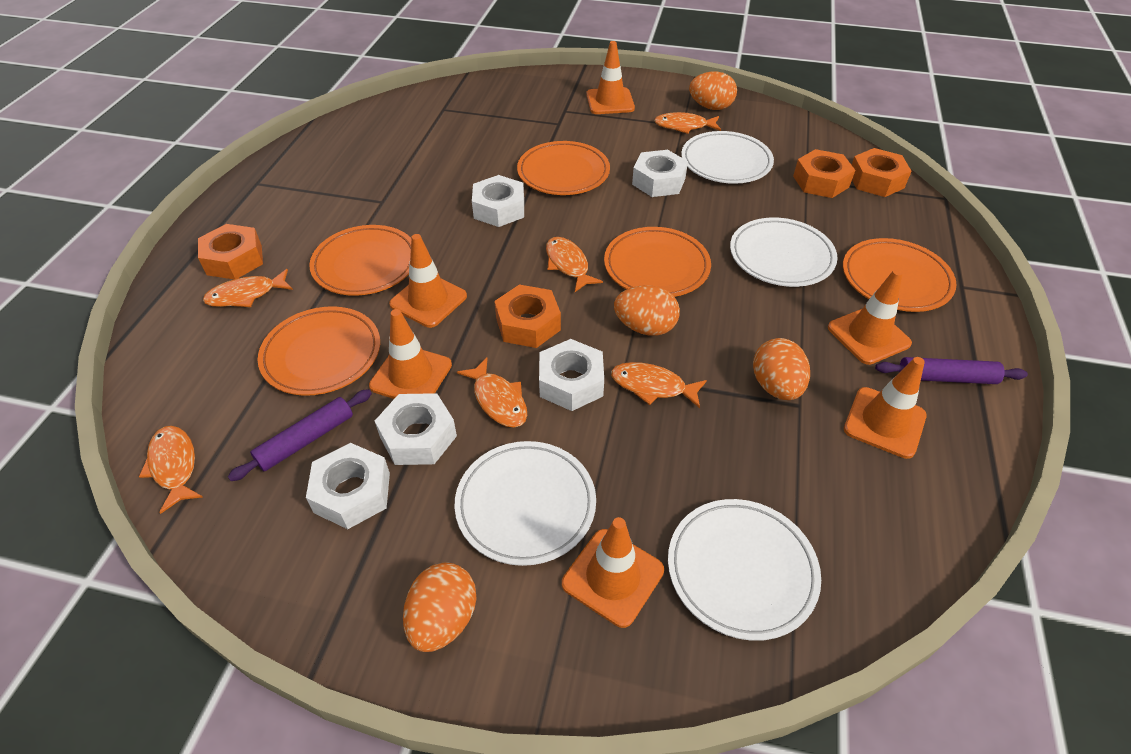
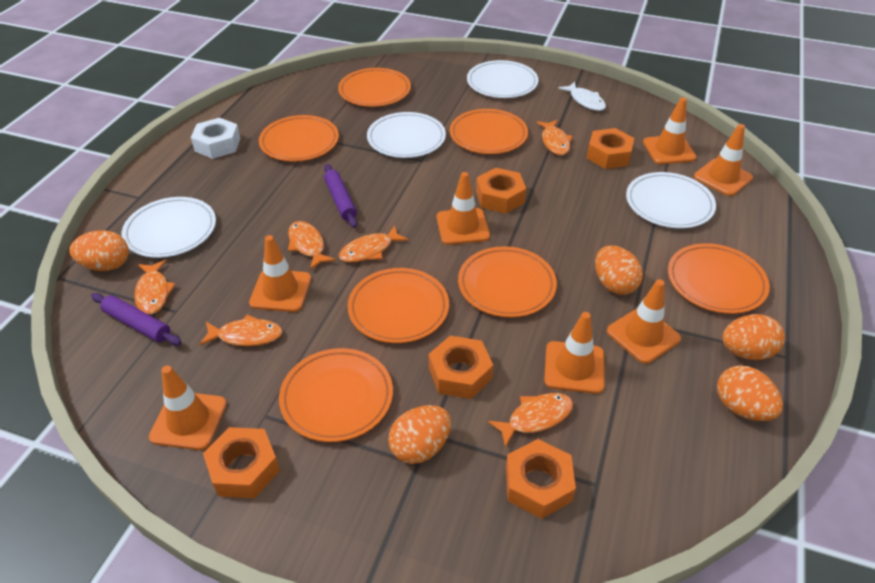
orange egg: [403,562,477,652] [614,285,680,336] [689,72,737,110] [753,338,810,400] = 4 -> [69,230,129,271] [388,405,451,464] [595,245,643,295] [717,365,783,421] [722,314,785,360] = 5
orange nut: [198,224,263,279] [494,285,561,348] [793,149,855,198] [852,148,912,197] = 4 -> [203,427,280,498] [429,336,493,399] [476,168,526,213] [506,439,576,519] [587,128,634,169] = 5
orange plate: [258,306,380,396] [309,225,411,296] [517,141,610,195] [604,227,711,297] [843,238,956,312] = 5 -> [259,115,339,162] [279,348,393,442] [338,68,411,107] [347,268,449,343] [450,109,528,154] [458,246,557,318] [668,243,770,314] = 7
orange traffic cone: [369,309,452,399] [389,234,467,328] [562,517,664,628] [586,41,635,114] [828,269,912,365] [844,357,927,459] = 6 -> [149,365,227,450] [249,235,311,312] [437,172,490,245] [544,312,605,394] [607,279,681,364] [643,97,696,164] [694,124,753,196] = 7
white fish: none = 0 -> [558,82,606,111] = 1
white nut: [306,443,390,529] [375,393,457,465] [472,175,524,227] [539,339,604,411] [632,150,688,197] = 5 -> [191,118,240,159] = 1

